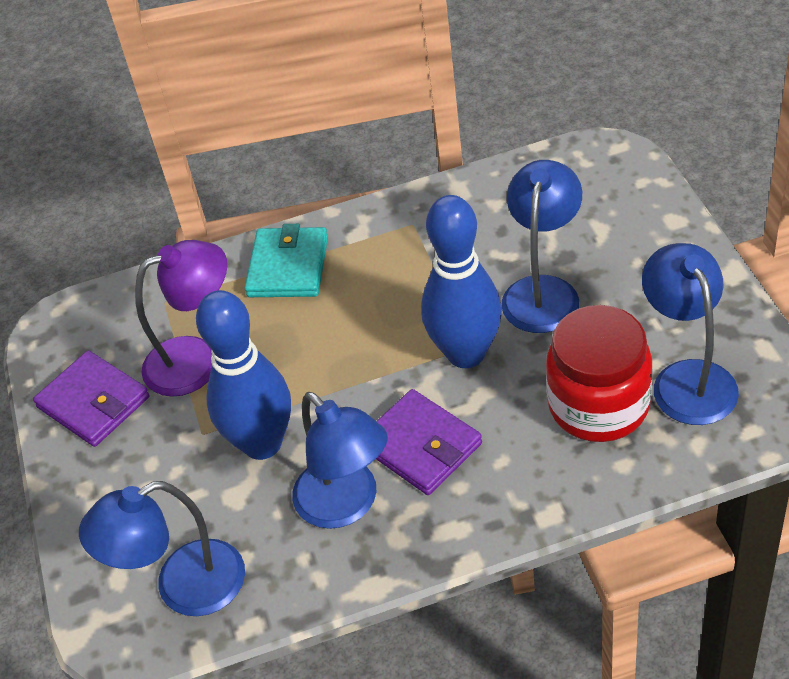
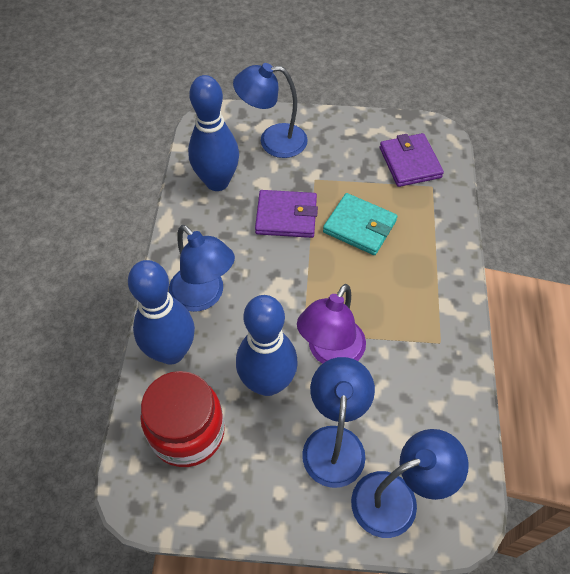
blue bowling pin: [196,290,291,460] [421,195,502,368] = 2 -> [128,260,195,364] [188,75,239,191] [236,295,298,396] = 3

